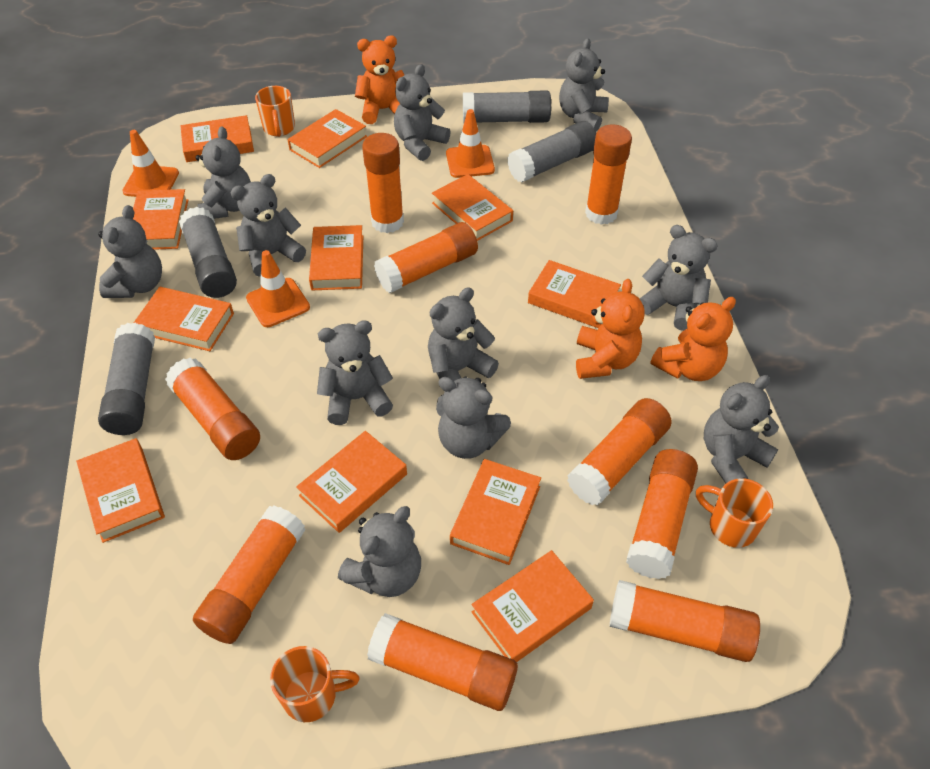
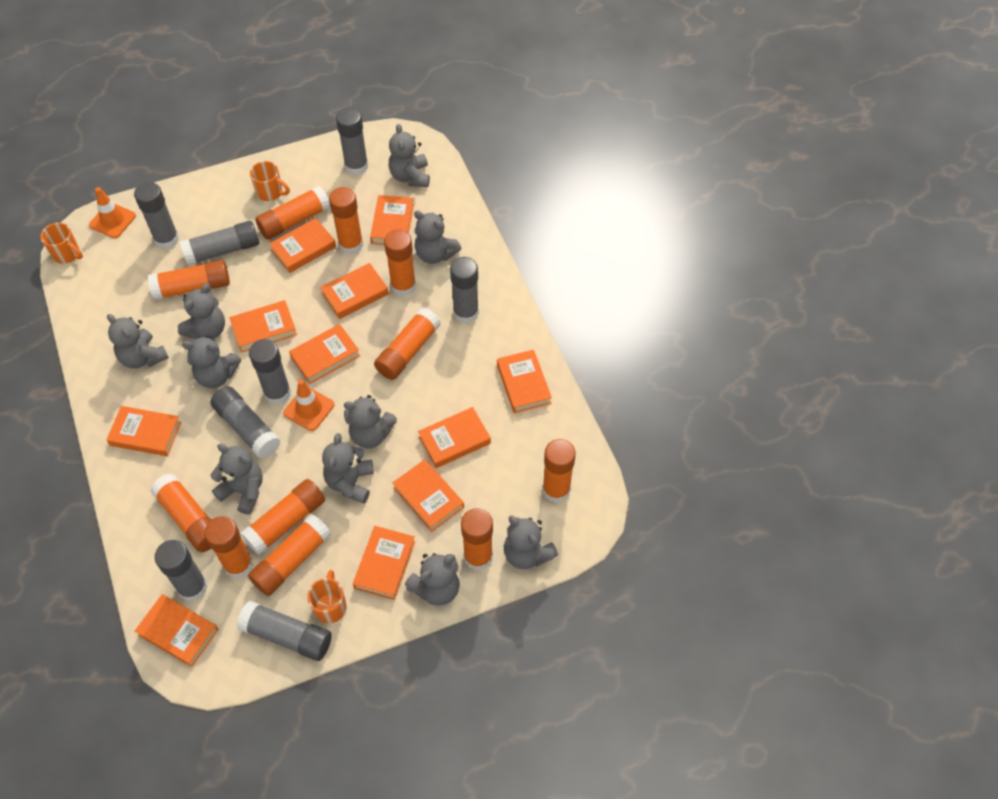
grey glue stick: [98,323,155,435] [179,207,237,298] [463,90,551,123] [507,121,596,183] = 4 -> [134,182,179,249] [155,540,208,601] [180,221,259,266] [210,386,281,459] [237,601,332,661] [249,339,291,405] [336,108,368,175] [450,257,479,323] = 8
grey teddy bear: [98,205,162,298] [196,126,251,219] [231,174,306,277] [317,320,393,425] [338,506,421,597] [394,64,450,161] [428,287,499,381] [436,377,511,459] [559,38,609,131] [640,225,718,331] [704,375,779,484] = 11 -> [107,314,169,369] [178,283,225,340] [182,335,241,388] [211,444,263,515] [322,433,374,504] [344,395,397,449] [389,124,430,187] [405,553,460,606] [414,210,462,264] [504,515,558,569] = 10
orange glue stick: [165,358,260,460] [193,506,306,644] [362,133,404,233] [367,613,518,711] [374,222,478,293] [567,398,672,505] [585,125,632,225] [609,580,760,662] [626,449,698,579] = 9 -> [148,260,230,300] [150,473,212,552] [204,516,254,579] [241,479,325,555] [248,514,331,596] [255,186,330,240] [329,187,363,254] [374,308,441,380] [384,229,416,297] [461,508,493,571] [542,439,576,503] = 11
orange teddy bear: [355,35,404,124] [576,279,645,379] [651,297,736,381] = 3 -> none = 0
orange traffic cone: [122,130,179,197] [246,250,310,327] [446,109,495,178] = 3 -> [89,187,136,238] [283,379,334,431] = 2

